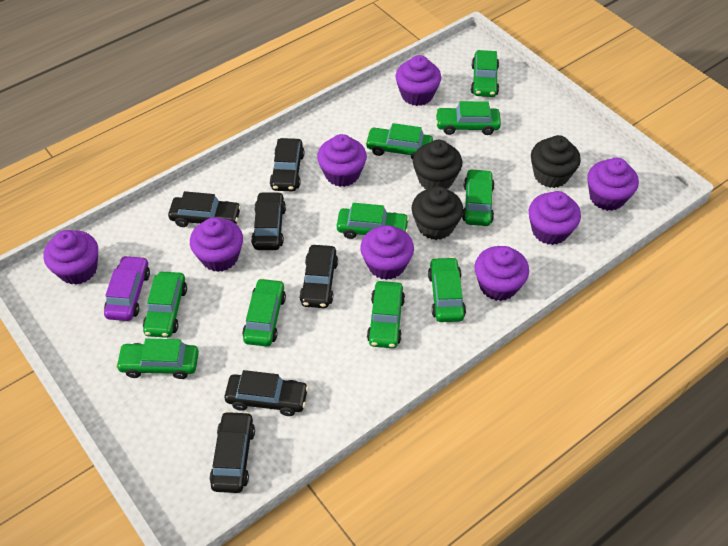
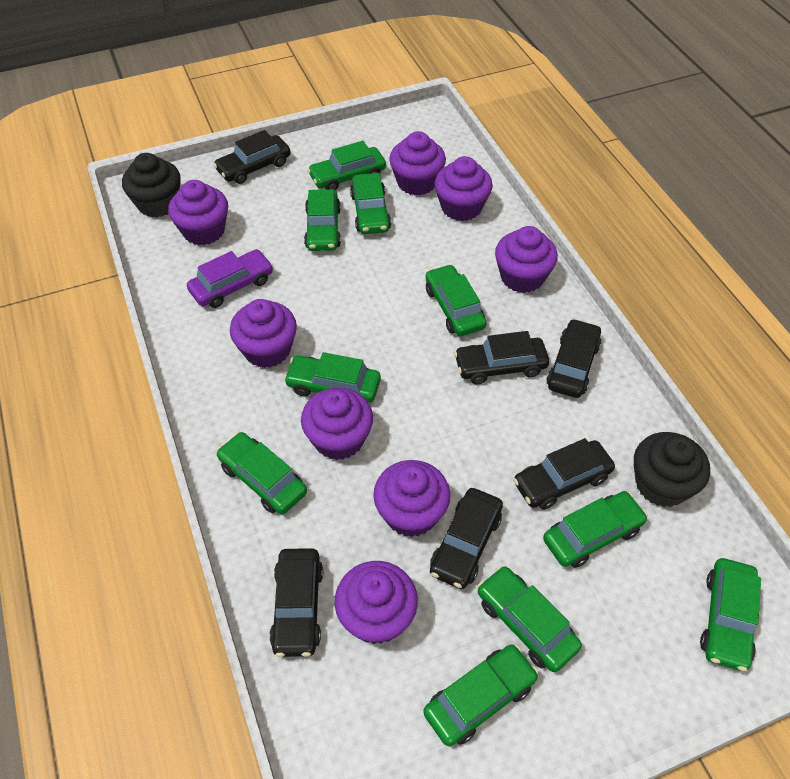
black cupcake: [411,186,463,240] [413,140,462,189] [531,135,581,188] = 3 -> [122,153,181,217] [634,432,710,507] = 2

